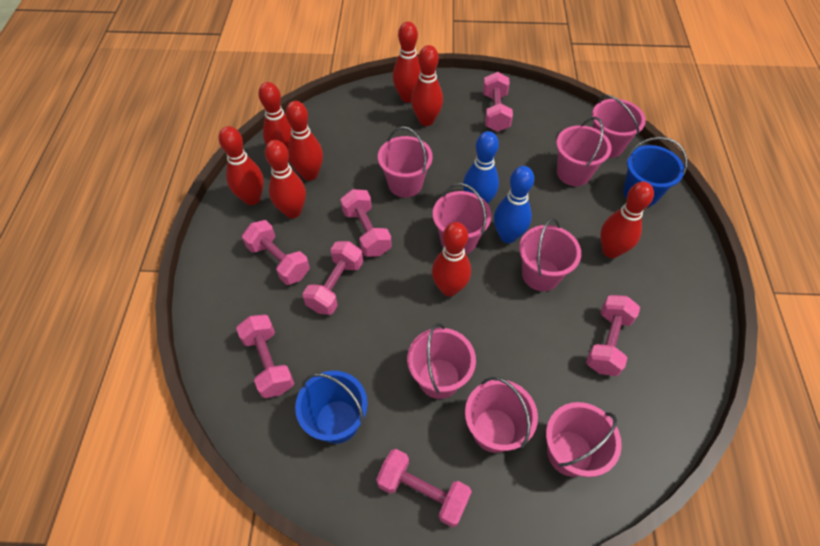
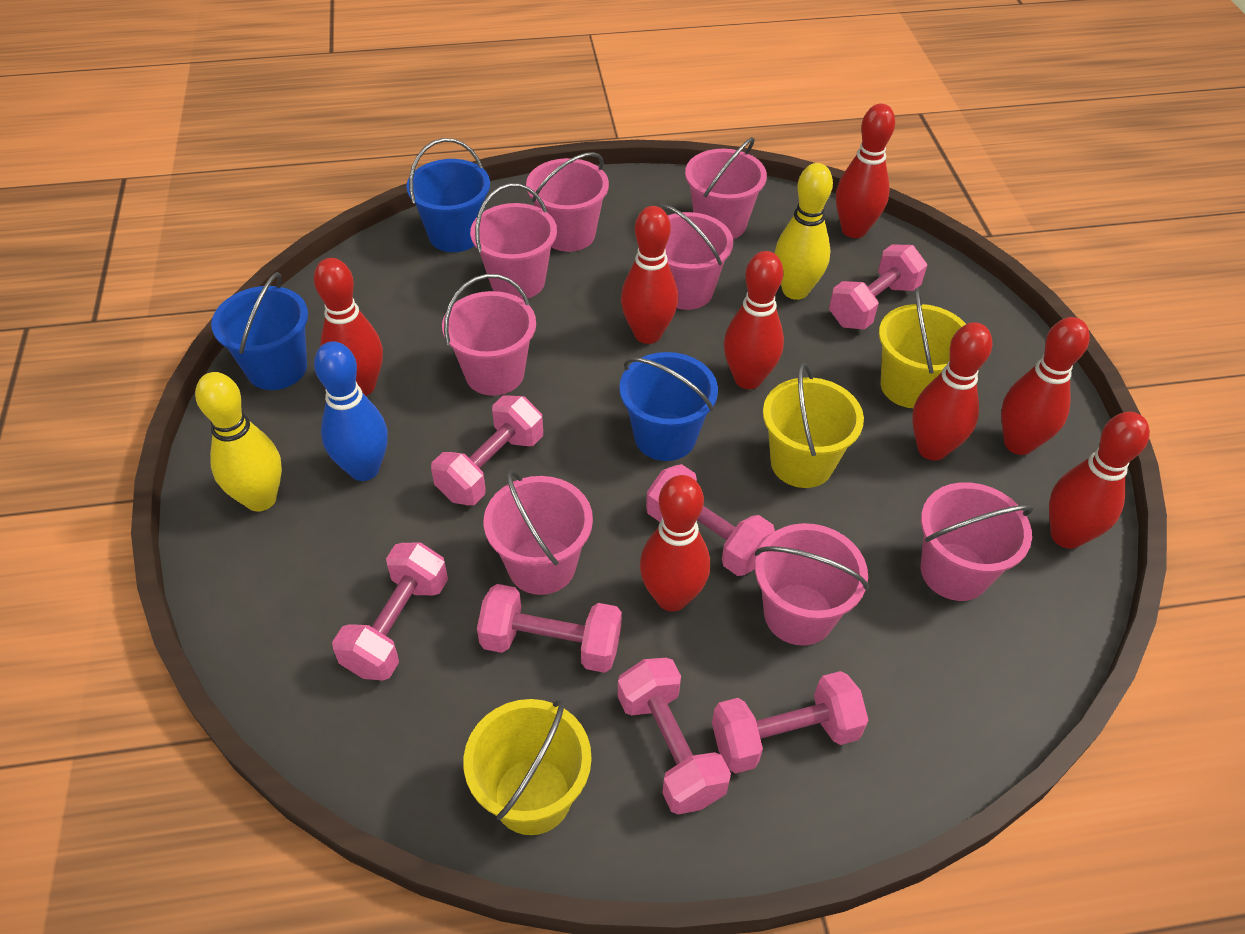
blue bowling pin: [463,131,499,204] [494,166,534,243] = 2 -> [314,341,388,481] = 1
blue bucket: [295,371,368,444] [623,137,687,207] = 2 -> [211,272,308,390] [406,138,490,252] [619,352,718,461] = 3
yellow bowling pin: none = 0 -> [195,372,282,511] [774,163,833,300] = 2
yellow bucket: none = 0 -> [463,699,592,835] [763,362,864,488] [879,288,966,408] = 3

